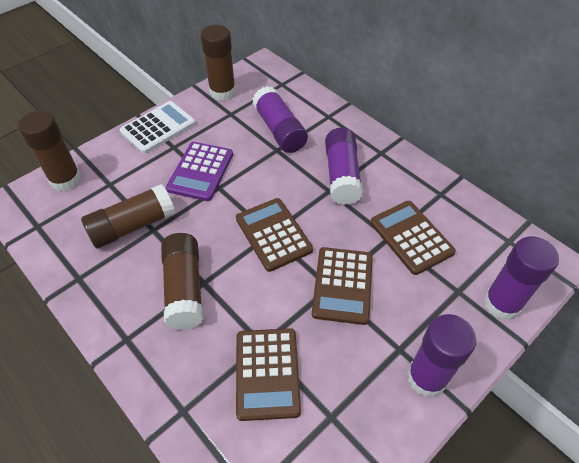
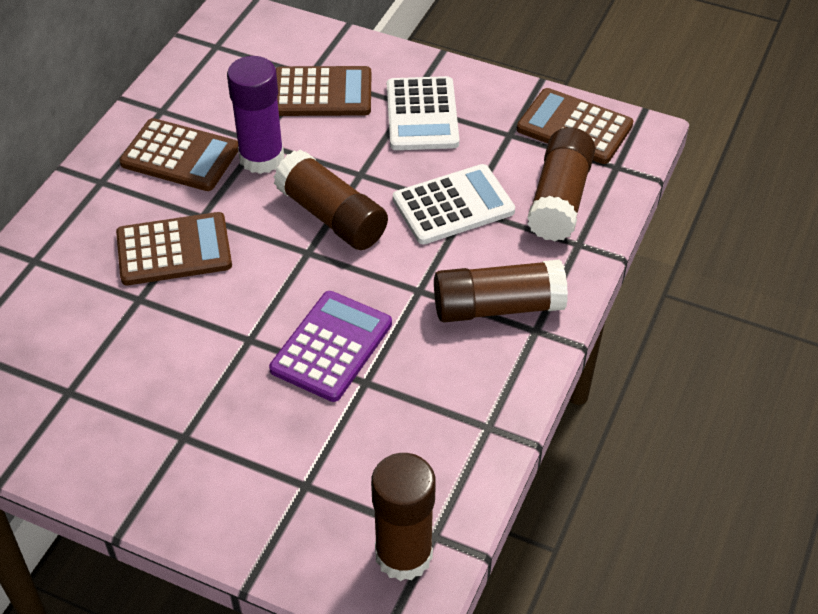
purple glue stick: [252,86,308,153] [325,128,363,205] [407,314,476,397] [483,236,559,320] = 4 -> [227,56,284,174] = 1
white calculator: [120,101,196,154] = 1 -> [387,76,459,150] [393,164,515,245] = 2

